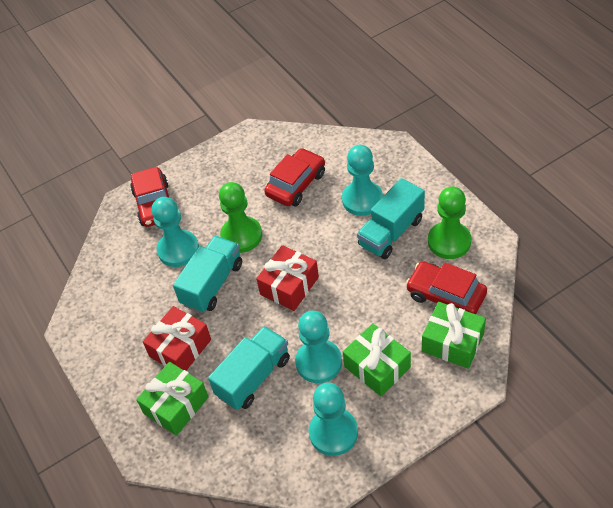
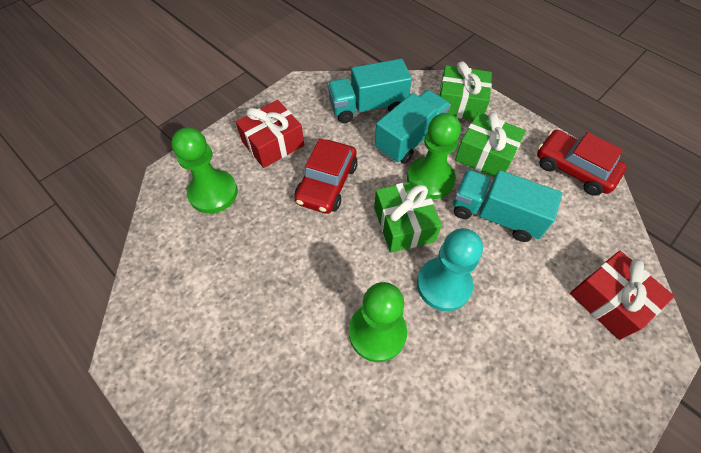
green pawn: [219,182,262,253] [428,186,471,259] = 2 -> [171,127,238,214] [349,282,407,362] [407,113,461,199] = 3
red car: [130,167,169,227] [264,148,325,206] [406,261,487,314] = 3 -> [294,138,358,214] [537,130,627,196] = 2
turquoise pawn: [152,197,199,267] [295,311,342,383] [309,383,358,456] [342,145,383,216] = 4 -> [417,228,483,311] = 1

